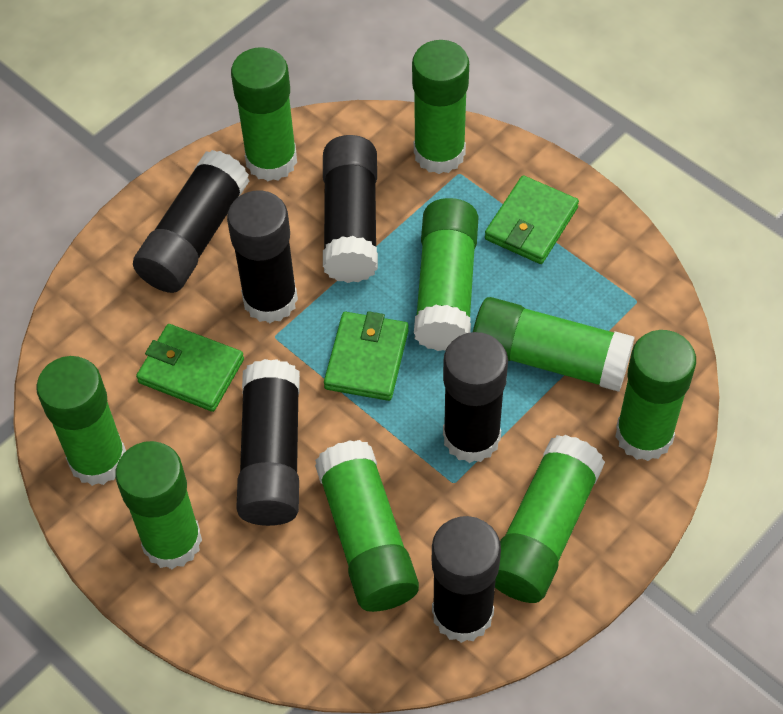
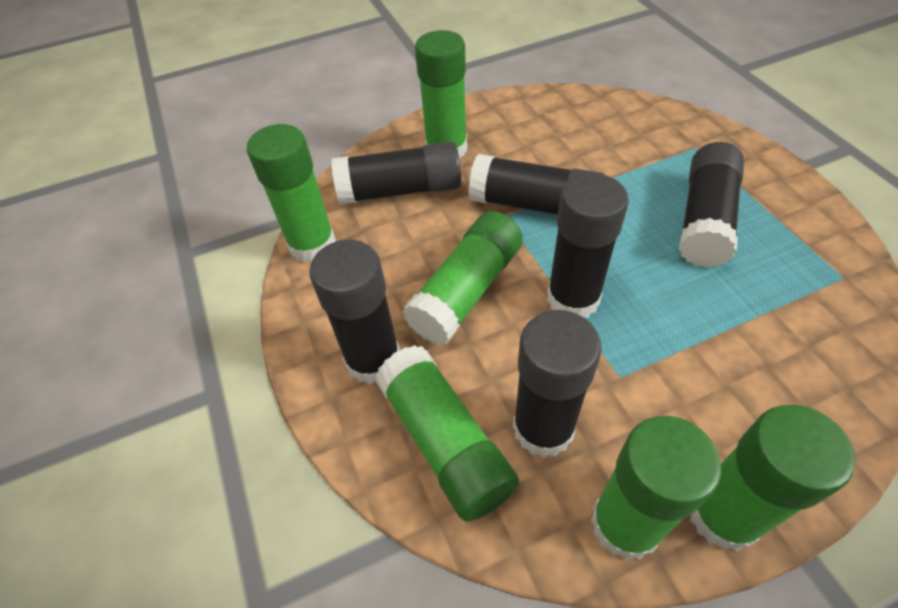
green glue stick: [36,356,126,486] [115,441,202,569] [231,47,297,181] [315,440,419,612] [412,40,469,174] [414,198,479,351] [473,297,634,392] [495,435,605,603] [615,330,696,461] = 9 -> [247,124,336,263] [375,345,519,522] [403,211,523,345] [415,30,467,159] [591,416,721,560] [690,405,855,551] = 6
green wallet: [136,324,244,412] [324,311,409,401] [485,175,579,264] = 3 -> none = 0

